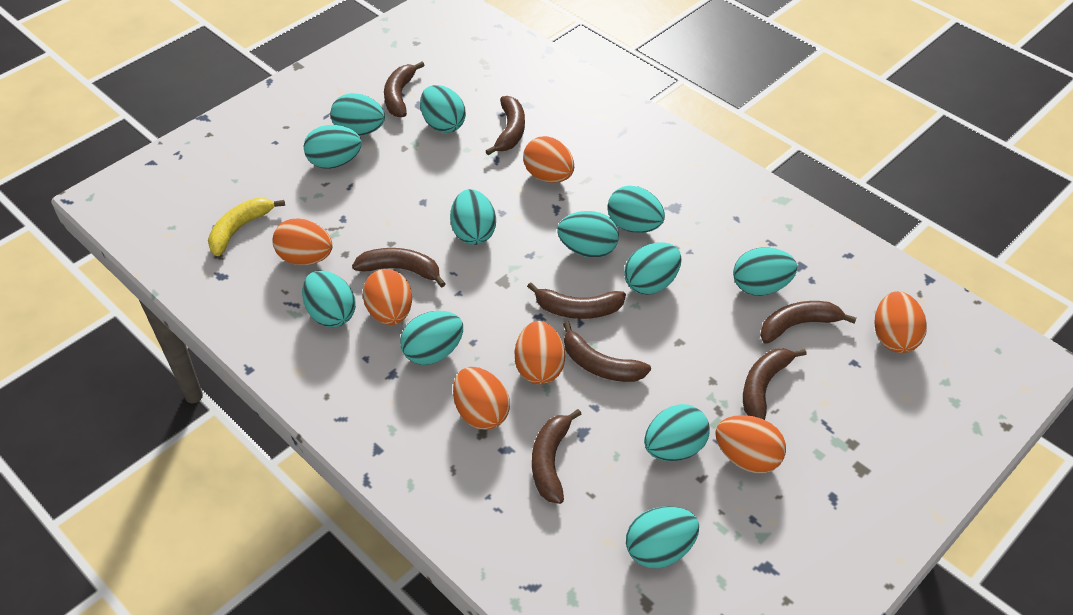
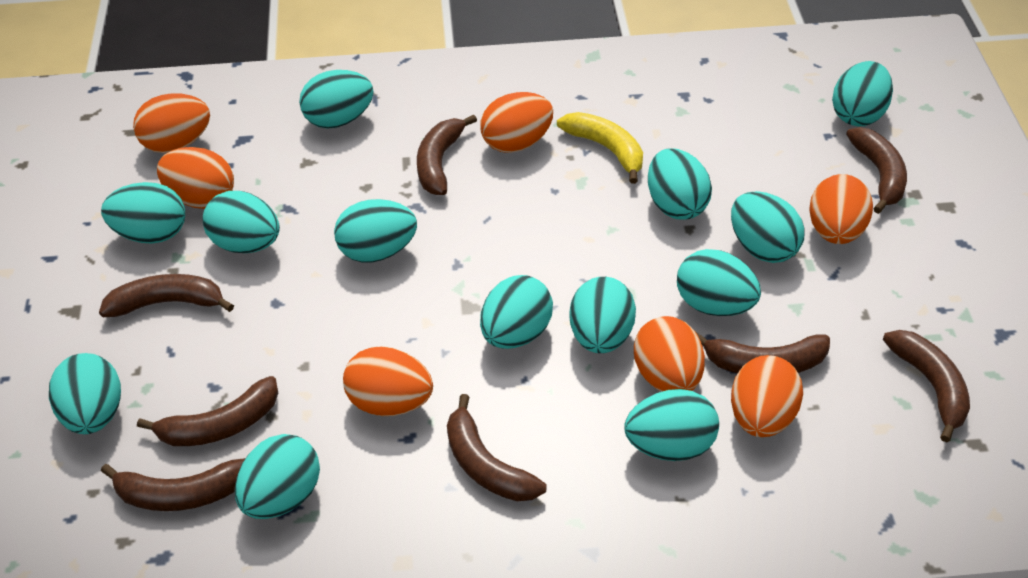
turquoise egg: [302,271,356,327] [304,125,362,169] [330,93,385,136] [400,311,463,365] [420,85,466,133] [450,189,496,245] [557,211,619,258] [607,186,665,233] [624,243,682,295] [626,506,699,568] [644,404,710,461] [733,248,797,296] = 12 -> [49,353,121,434] [101,182,185,244] [203,191,280,253] [235,434,320,519] [299,70,374,129] [334,199,417,262] [480,275,553,349] [569,277,636,353] [624,389,719,461] [648,148,712,220] [677,249,761,316] [731,191,805,263] [832,61,893,126] = 13

